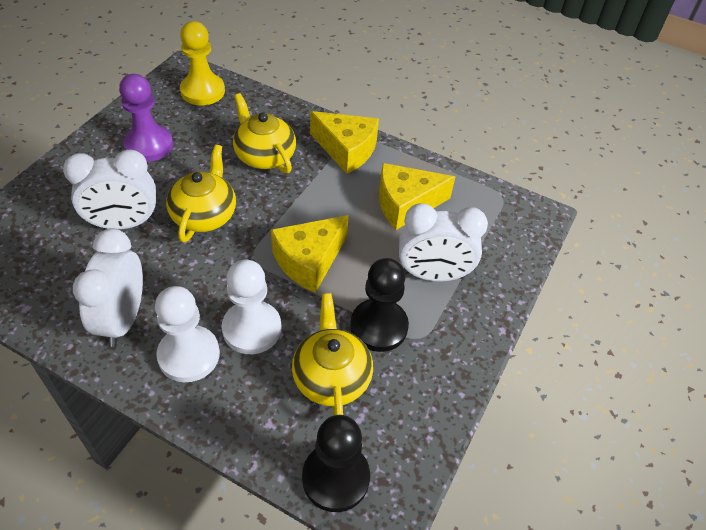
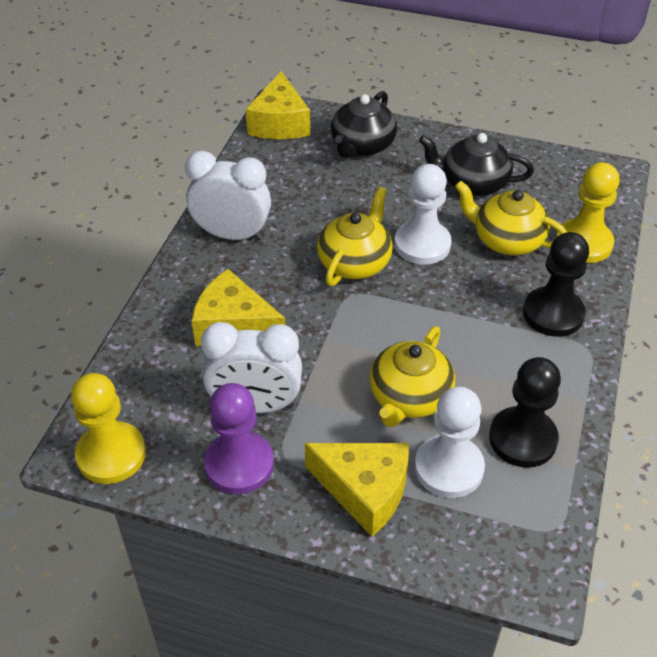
black teapot: none = 0 -> [331,91,397,158] [419,133,534,196] = 2
white clock: [63,149,156,229] [73,228,143,347] [399,203,488,281] = 3 -> [185,151,271,241] [201,322,302,413] = 2
yellow pawn: [180,21,225,105] = 1 -> [71,373,146,484] [556,162,620,263] = 2

